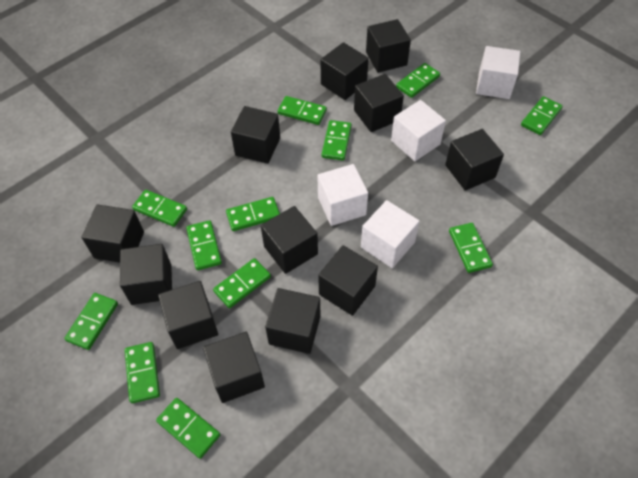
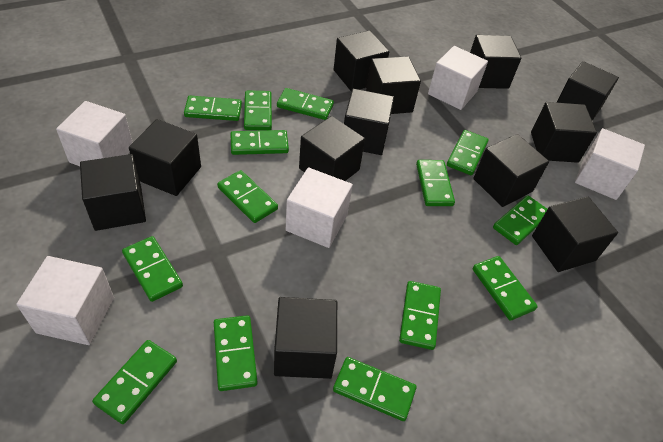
green domino: [64,293,118,350] [125,342,160,403] [132,190,187,227] [156,398,220,459] [186,220,222,270] [213,258,271,308] [226,197,280,231] [278,96,327,125] [322,120,352,160] [396,63,440,98] [449,223,493,273] [521,96,563,135] = 12 -> [92,340,177,424] [122,236,183,302] [184,96,242,121] [214,315,258,391] [217,170,278,223] [230,130,289,155] [244,90,272,130] [277,88,334,120] [333,357,416,421] [399,281,441,350] [416,160,455,206] [447,130,489,175] [473,256,538,321] [493,195,547,245] = 14
white cube: [317,164,368,226] [361,200,420,268] [391,100,446,161] [476,46,520,99] = 4 -> [16,256,114,345] [56,101,133,166] [286,167,353,248] [428,46,488,110] [575,128,645,200] = 5

